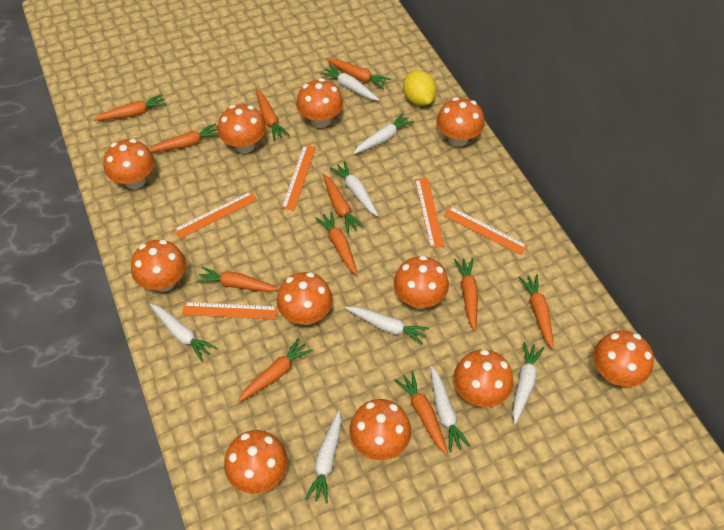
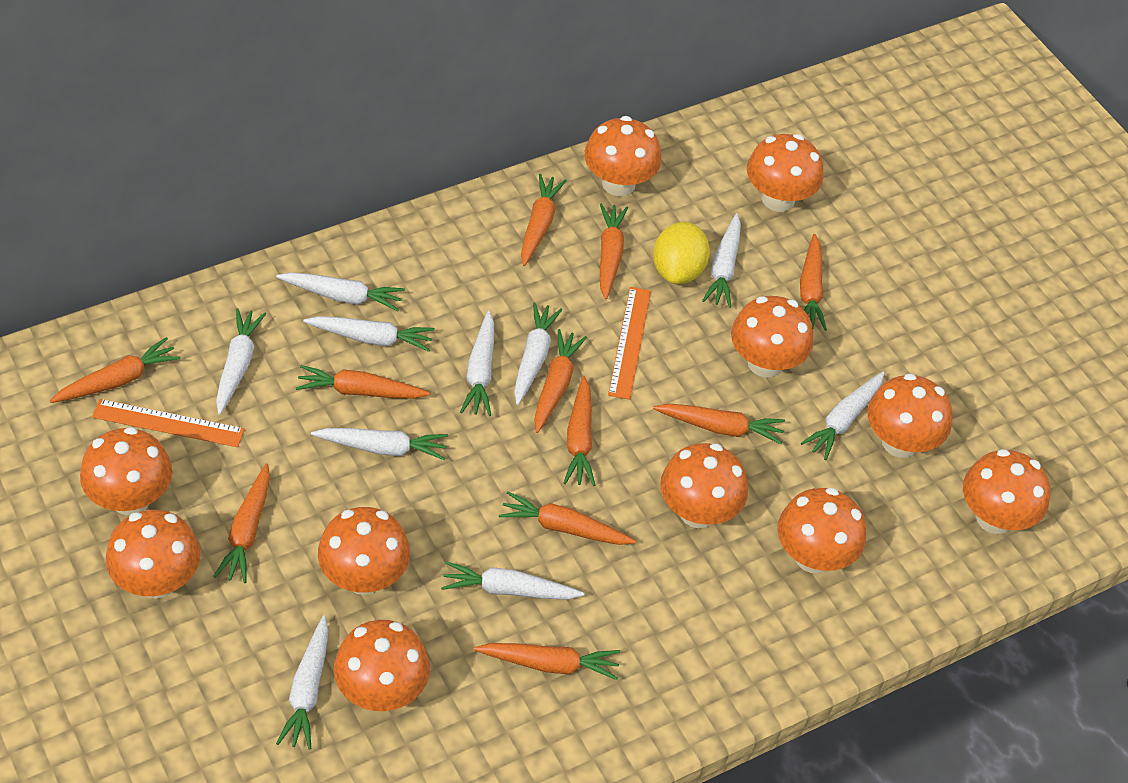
orange ruler: [174,191,257,239] [182,302,278,319] [282,145,316,211] [415,178,444,248] [443,207,528,255] = 5 -> [92,399,245,447] [608,287,651,400] = 2
white carrot: [150,304,217,362] [305,411,341,504] [319,64,379,101] [330,161,379,216] [345,306,429,345] [353,113,414,154] [430,366,471,452] [512,342,544,424] = 8 -> [216,308,266,415] [276,272,405,311] [276,615,329,750] [303,316,435,352] [311,428,448,460] [441,561,585,600] [460,311,494,416] [514,302,562,405] [702,213,741,308] [801,372,884,460] = 10

